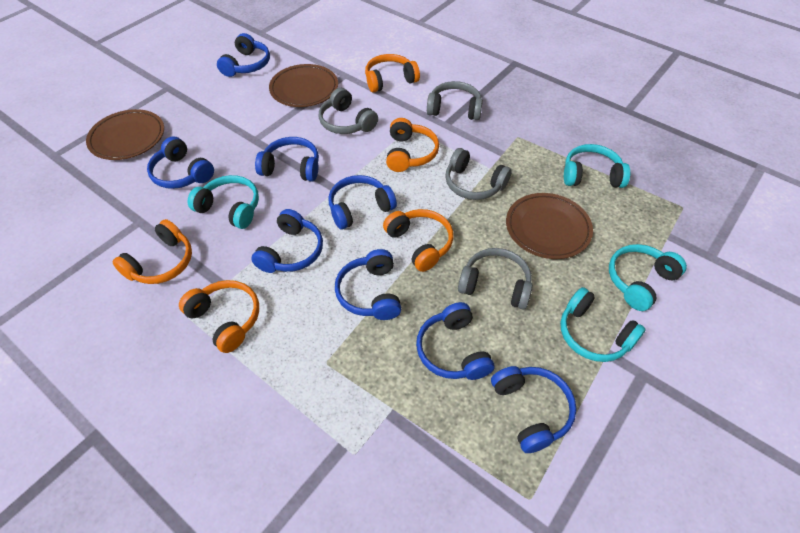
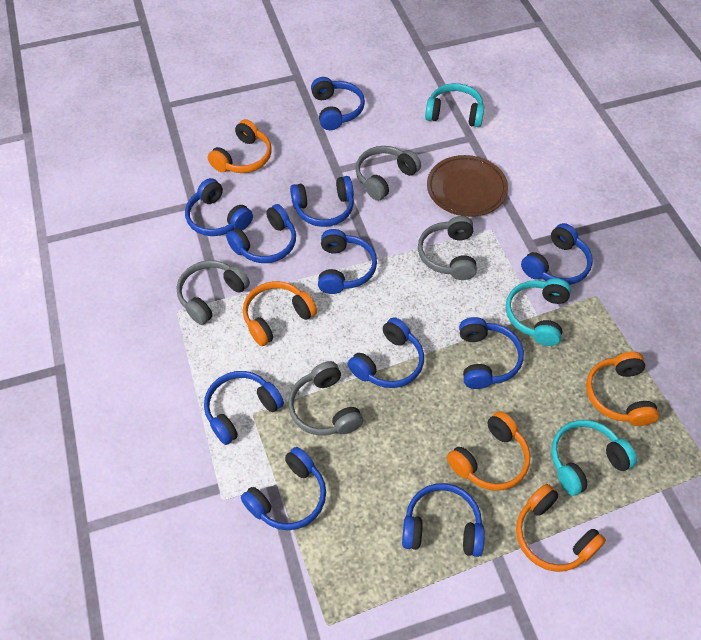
blue headphones: [147,136,214,189] [217,33,270,77] [251,209,323,273] [255,137,319,182] [329,175,397,230] [335,249,401,320] [416,302,494,380] [491,366,577,453] = 8 -> [185,178,253,236] [204,371,284,445] [226,204,296,263] [241,447,326,530] [290,176,354,227] [311,77,365,130] [318,229,377,294] [348,317,424,388] [402,483,485,557] [459,317,524,389] [521,223,593,285] = 11
brown plate: [86,109,164,160] [269,64,338,107] [506,193,593,259] = 3 -> [427,155,508,217] = 1
turquoise headphones: [188,175,259,229] [560,287,646,362] [564,144,630,188] [609,244,687,311] = 4 -> [425,83,484,127] [506,278,571,346] [551,420,637,496] = 3

